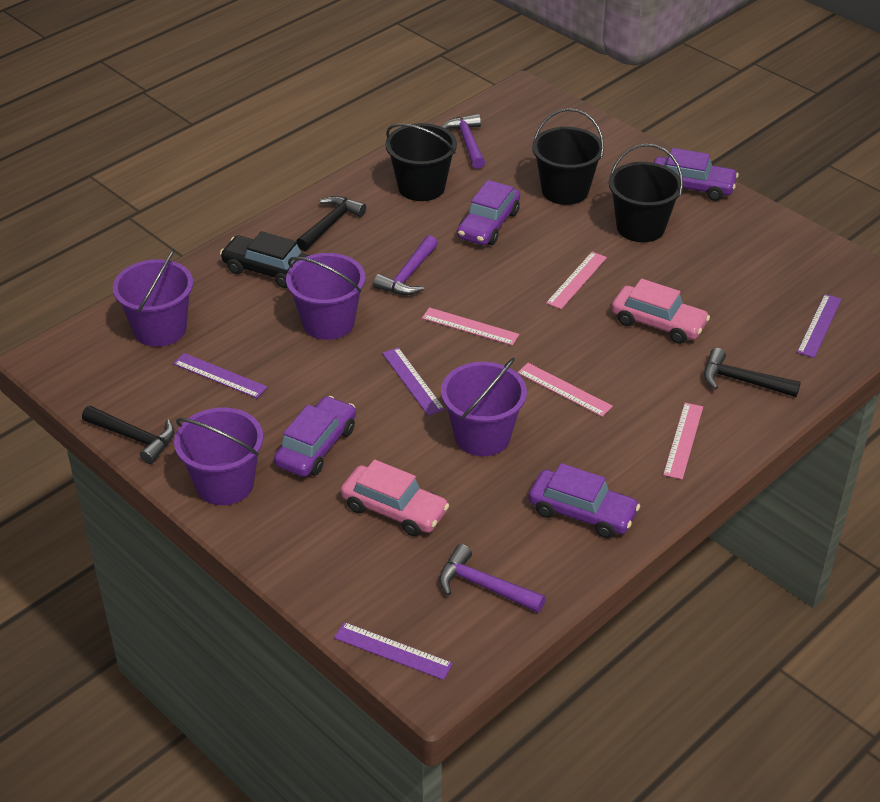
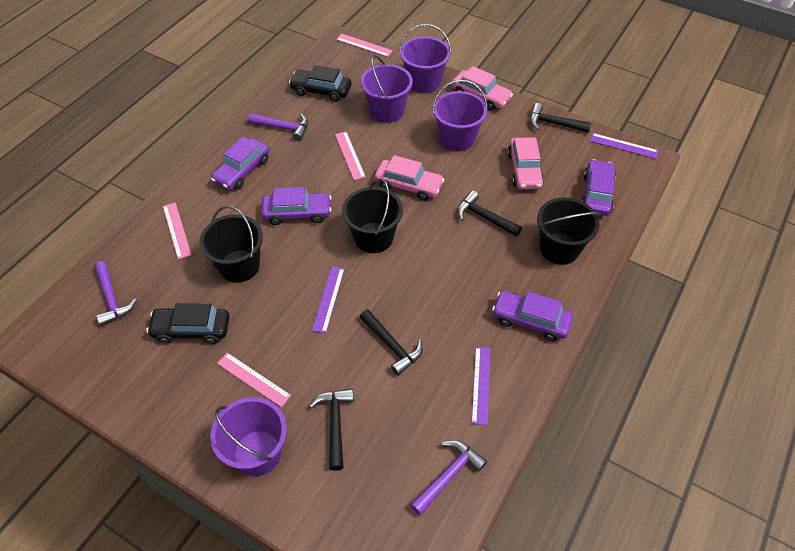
black car: [220,231,309,288] = 1 -> [146,303,230,344] [289,65,351,102] = 2
black hammer: [82,406,175,464] [297,196,366,251] [704,348,801,397] = 3 -> [309,389,354,471] [360,309,423,376] [457,190,522,237] [530,103,591,133] = 4
pink car: [341,459,449,536] [611,278,710,344] = 2 -> [375,155,444,201] [452,66,513,111] [507,137,544,190] = 3
purple ruler: [173,353,268,398] [334,622,453,680] [382,347,445,416] [797,294,842,358] = 4 -> [312,266,345,333] [471,347,491,425] [590,133,659,159] = 3

